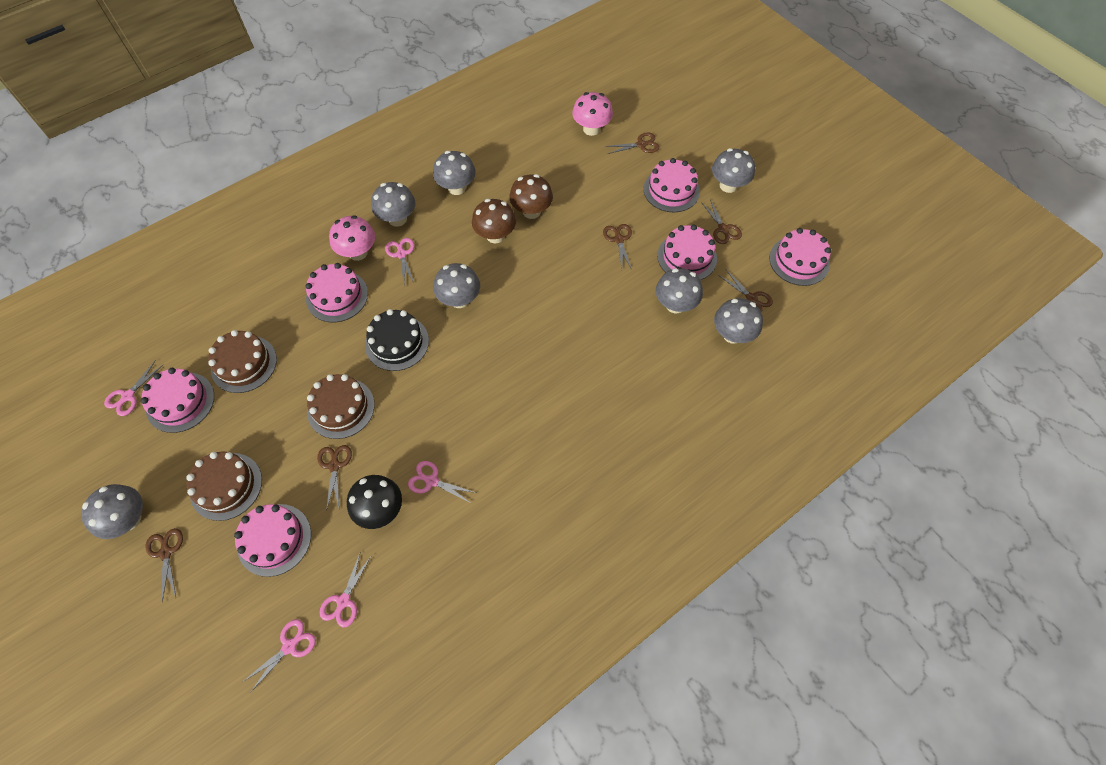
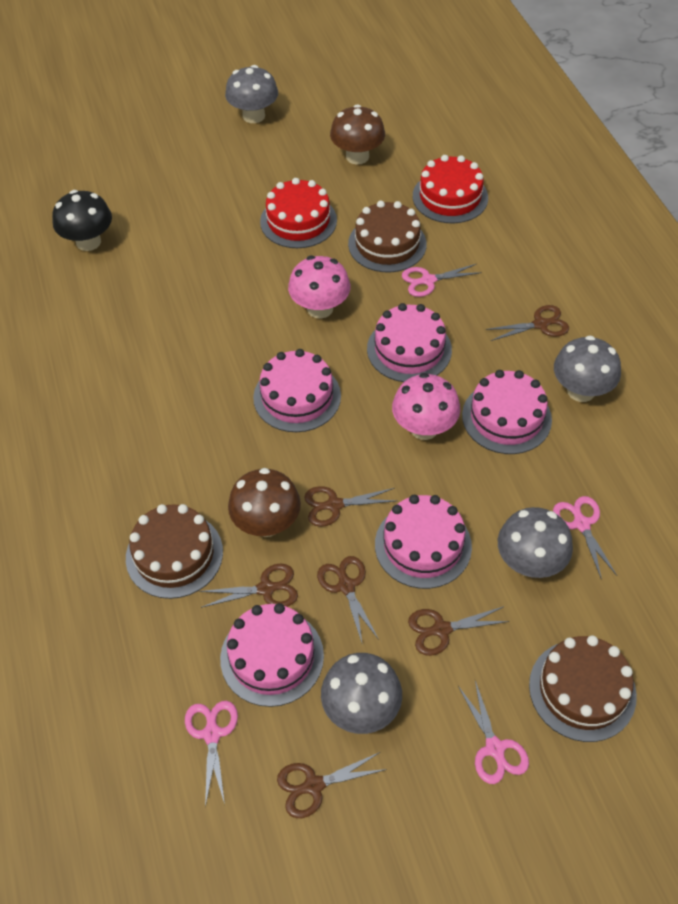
black cake: [365,309,429,371] = 1 -> none = 0
grey mushroom: [81,484,143,539] [371,182,415,227] [433,151,476,195] [433,263,480,308] [656,268,703,313] [712,148,755,193] [714,298,763,344] = 7 -> [225,65,278,123] [321,653,402,734] [498,507,573,578] [554,336,621,402] = 4
pink cake: [141,368,214,433] [234,504,311,577] [306,263,368,322] [643,158,700,212] [657,224,717,280] [769,228,831,286] = 6 -> [220,603,324,707] [253,349,341,432] [367,303,452,382] [375,495,472,589] [462,370,552,454] = 5
pink scissors: [104,360,163,416] [242,619,316,693] [320,551,372,627] [385,238,414,284] [408,461,476,504] = 5 -> [185,701,238,807] [402,264,482,297] [458,681,529,784] [553,496,617,580] = 4
red cake: none = 0 -> [260,178,337,248] [413,155,488,223] = 2

